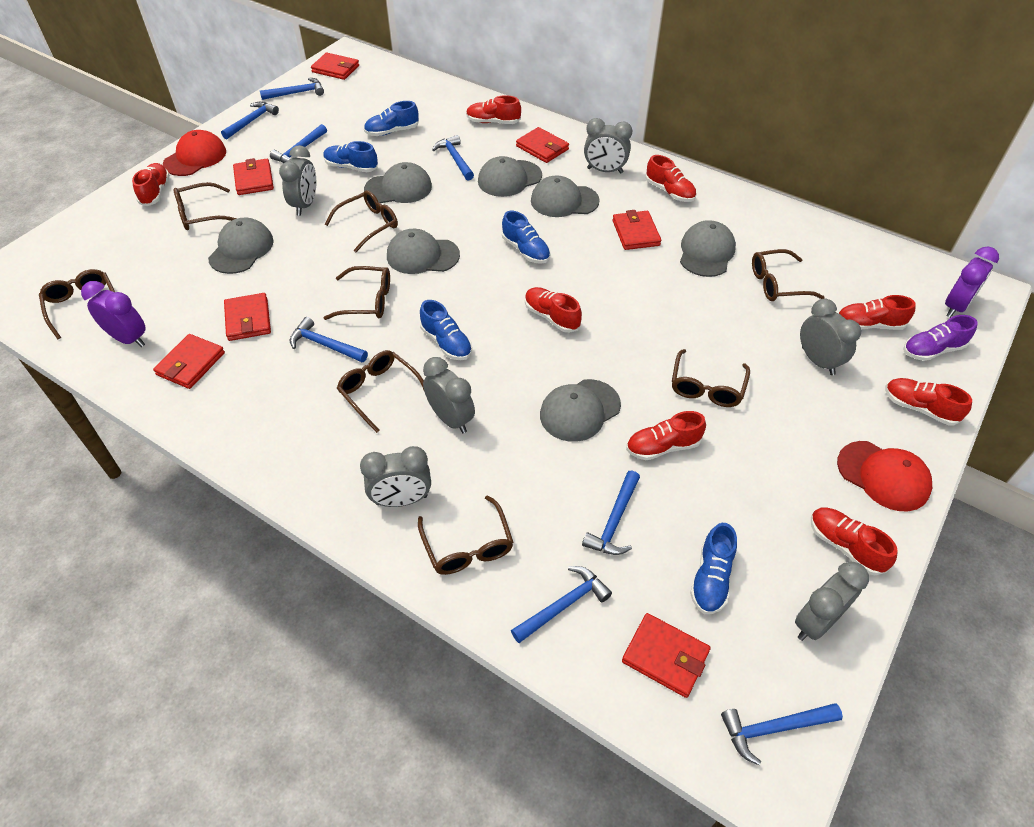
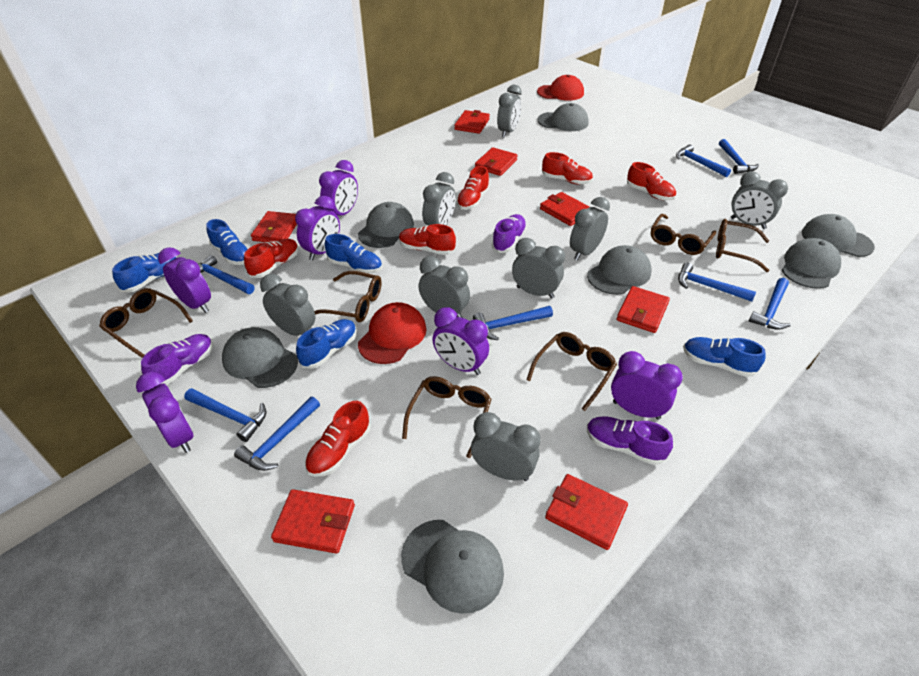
brown glasses: [39,269,115,339] [173,182,237,230] [324,266,390,320] [325,190,398,253] [337,350,424,433] [418,495,513,575] [672,349,750,407] [752,249,825,301] = 8 -> [99,288,193,358] [314,271,382,322] [402,376,491,458] [526,332,617,411] [651,214,716,255] [716,219,769,272] = 6
grey clock: [279,145,317,216] [360,446,431,507] [423,357,475,433] [584,118,632,174] [795,561,869,641] [800,299,861,375] = 6 -> [260,274,315,336] [418,256,470,318] [422,172,456,226] [471,412,541,481] [497,85,522,138] [512,238,565,299] [570,197,610,261] [731,171,788,229] = 8
purple clock: [81,281,146,347] [945,246,999,318] = 2 -> [136,372,194,453] [158,247,211,313] [295,196,340,260] [319,160,358,216] [432,307,489,375] [611,351,683,420] = 6
purple shoe: [903,315,978,361] = 1 -> [141,334,213,385] [492,214,527,253] [587,416,673,465] = 3
red shoe: [132,163,170,206] [466,95,521,124] [525,287,582,333] [626,411,706,460] [646,155,696,202] [811,507,898,575] [838,295,916,330] [885,378,972,425] = 8 -> [244,239,299,278] [305,401,371,477] [399,224,456,255] [456,166,490,210] [542,152,593,185] [627,162,676,200] = 6

